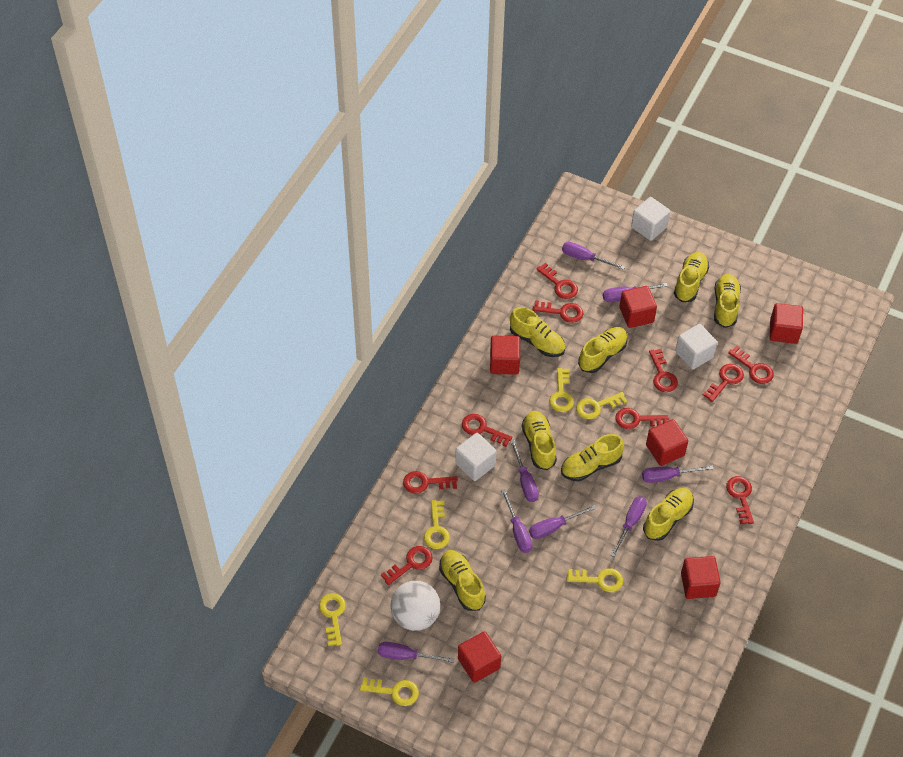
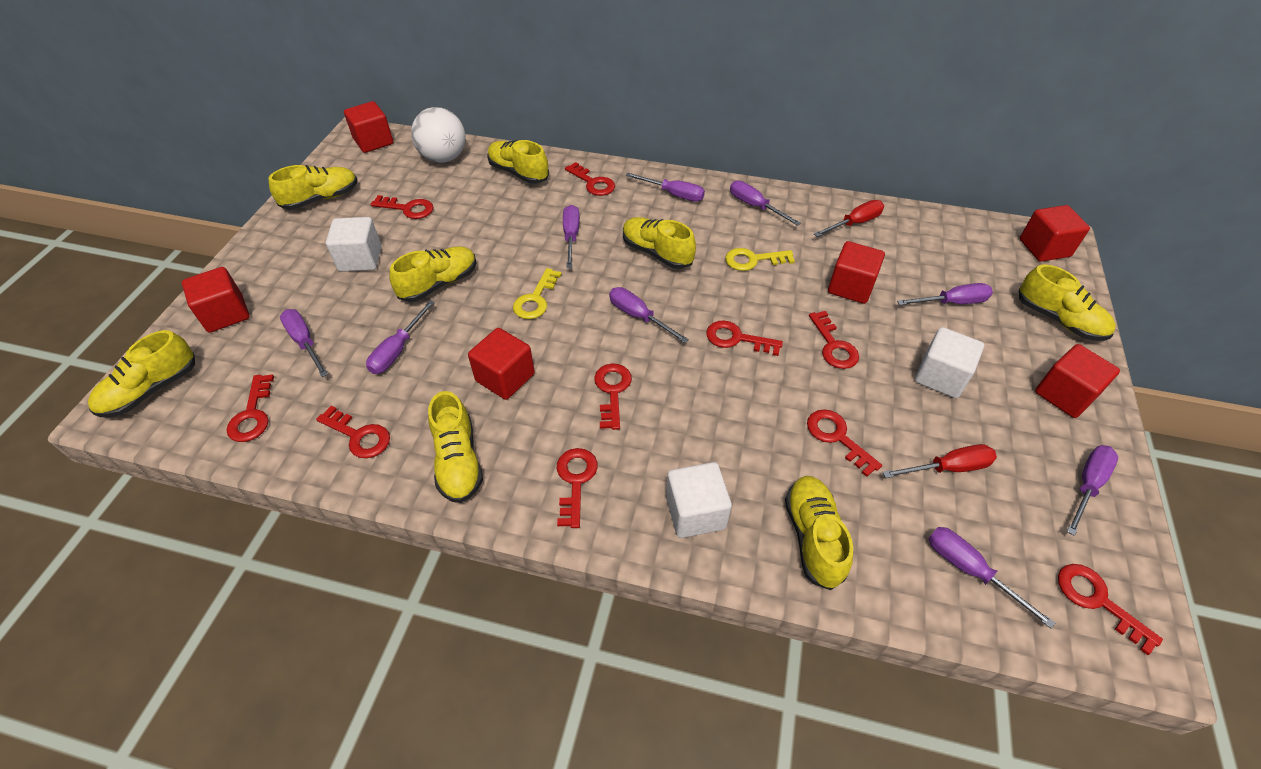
purple screwdriver: [378,642,455,663] [501,489,532,553] [510,440,539,502] [529,505,596,539] [562,242,625,270] [602,283,668,302] [611,496,647,557] [642,465,713,483] = 8 -> [280,309,328,377] [366,300,435,374] [563,205,580,268] [609,287,689,343] [626,173,705,202] [730,181,801,226] [897,283,993,305] [928,527,1055,629] [1067,445,1118,536] = 9
red screwdriver: none = 0 -> [814,200,884,237] [882,444,997,478] = 2
yellow key: [319,593,346,646] [360,677,419,706] [424,500,450,549] [549,368,574,412] [567,568,623,592] [576,392,628,419] = 6 -> [513,268,562,319] [725,248,795,271] = 2

